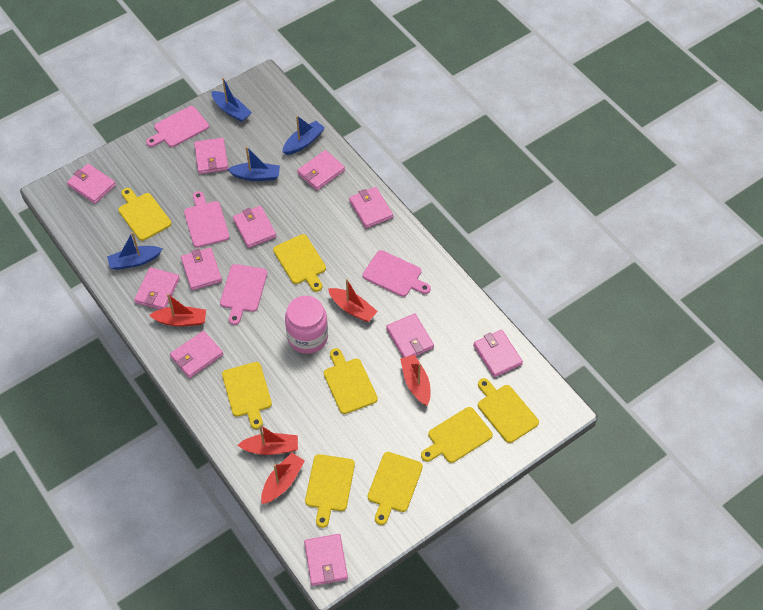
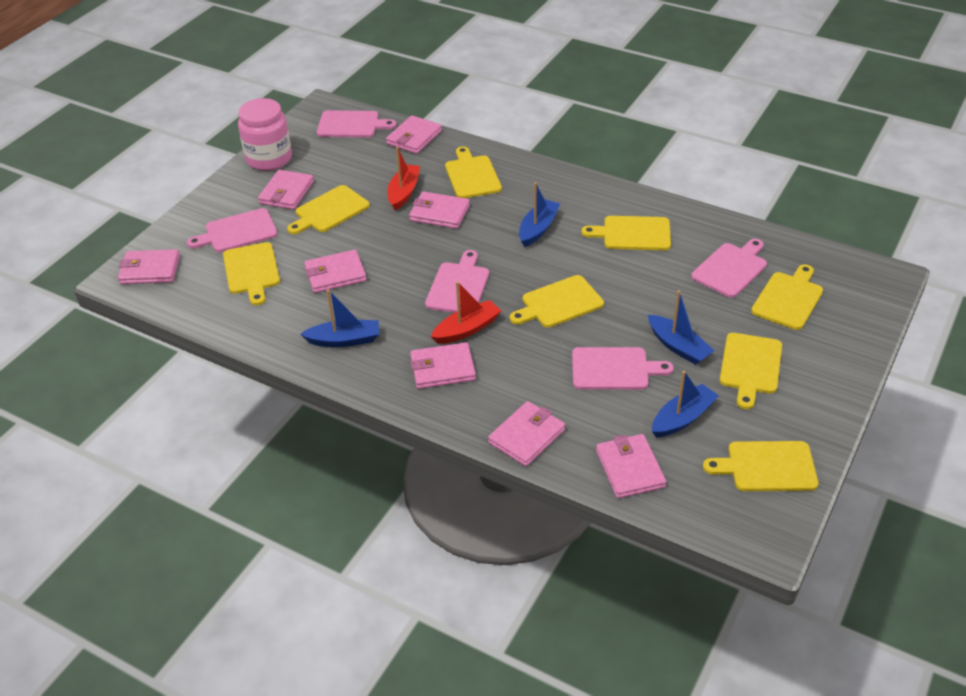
pink cutting board: [146,106,209,147] [184,191,230,248] [220,264,267,325] [363,250,431,297] = 4 -> [187,208,278,252] [317,110,396,138] [425,250,489,313] [572,347,674,390] [691,239,767,298] = 5
pink wallet: [67,164,116,204] [134,267,180,310] [170,331,223,378] [181,248,222,291] [194,138,229,174] [233,206,276,248] [297,150,345,190] [304,534,348,586] [349,187,393,229] [386,313,434,358] [473,330,523,378] = 11 -> [118,249,180,284] [258,170,314,210] [304,250,367,293] [386,115,442,154] [409,192,470,229] [410,342,476,389] [488,401,565,466] [596,434,666,498] = 8
red boat: [149,294,206,327] [238,425,298,455] [261,453,305,504] [328,279,378,322] [400,354,430,406] = 5 -> [387,147,420,211] [431,281,501,344] = 2

